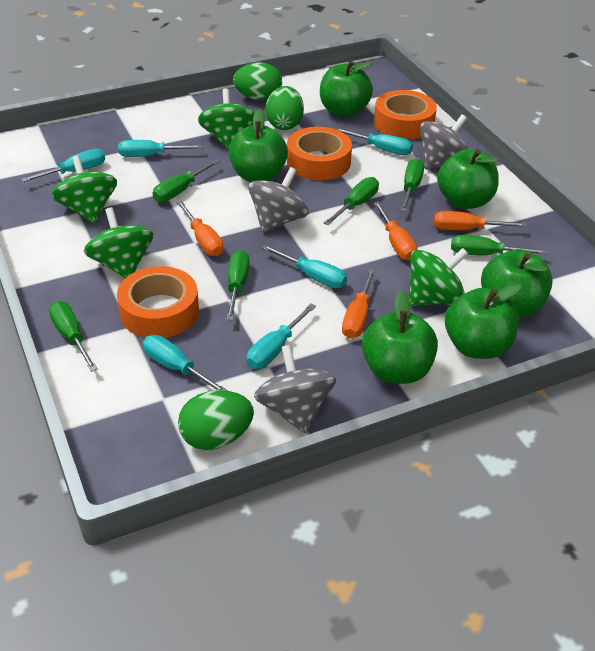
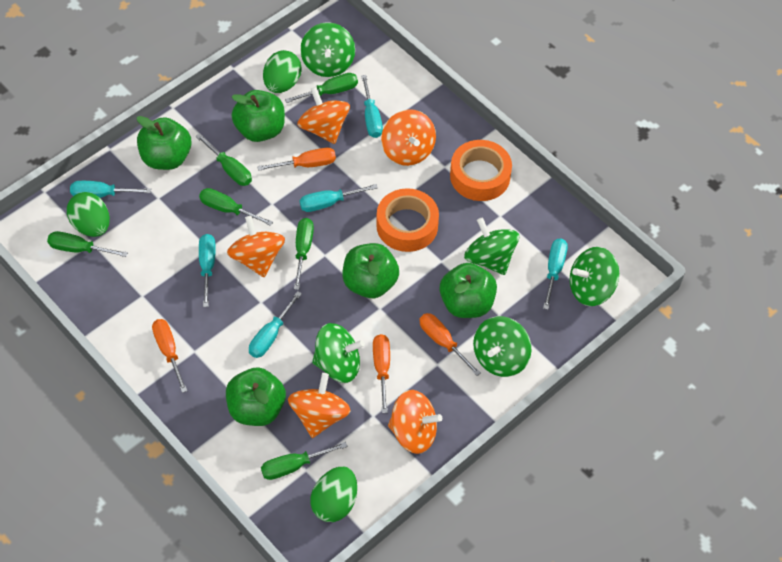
green apple: [229,109,288,182] [320,61,373,117] [362,291,438,384] [437,149,499,209] [445,283,522,359] [481,249,553,317] = 6 -> [136,116,191,170] [226,367,286,426] [232,90,285,142] [342,243,399,298] [440,263,497,318] = 5
green spinning top: [51,155,117,223] [84,207,153,278] [198,88,255,150] [409,248,469,306] = 4 -> [300,22,355,77] [312,323,365,383] [464,217,519,275] [473,316,532,377] [570,247,619,306] = 5
grey spinning top: [248,167,309,232] [254,345,336,433] [420,114,469,169] = 3 -> none = 0
orange spinning top: none = 0 -> [227,216,285,277] [288,373,351,438] [297,87,350,144] [381,109,436,166] [388,390,442,454] = 5
orange tape: [117,266,199,338] [287,127,352,180] [374,90,437,139] = 3 -> [376,188,439,252] [450,140,512,201] = 2

